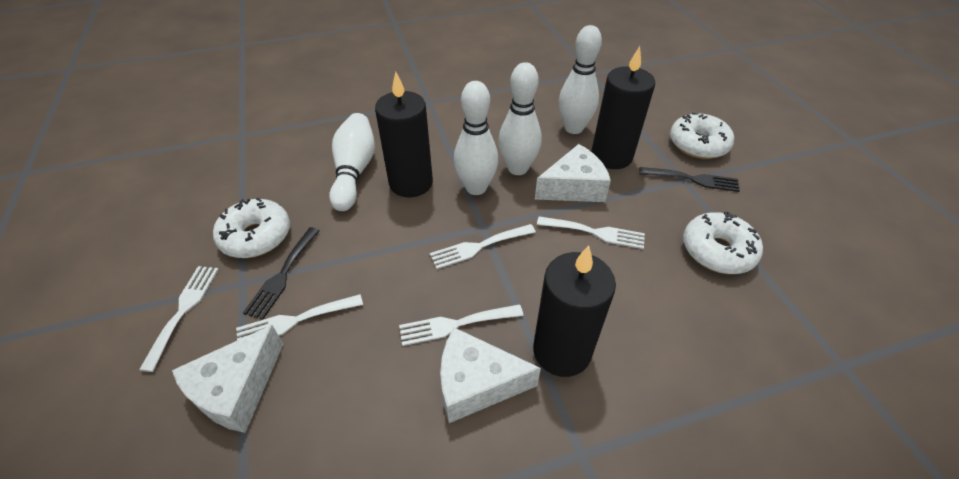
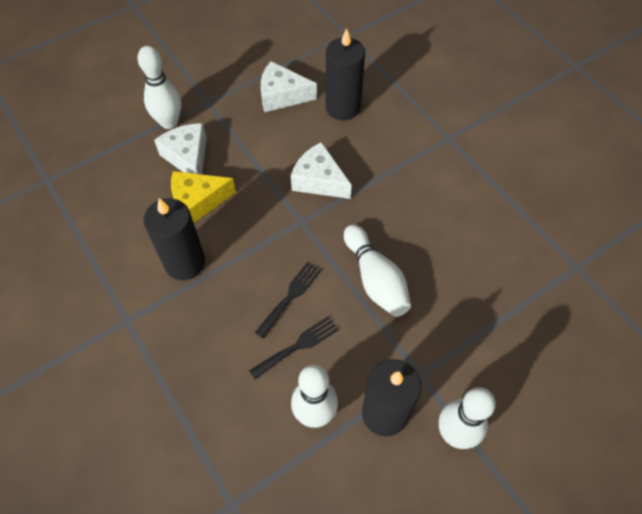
white donut: [213,198,290,258] [670,112,734,159] [683,211,763,274] = 3 -> none = 0
white fork: [139,266,219,372] [236,294,363,340] [399,304,523,346] [430,224,536,269] [537,217,645,249] = 5 -> none = 0
yellow cheese: none = 0 -> [171,171,236,223] = 1

